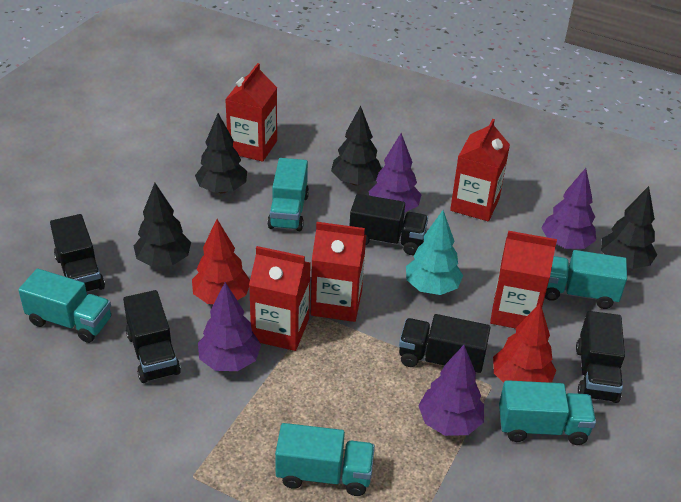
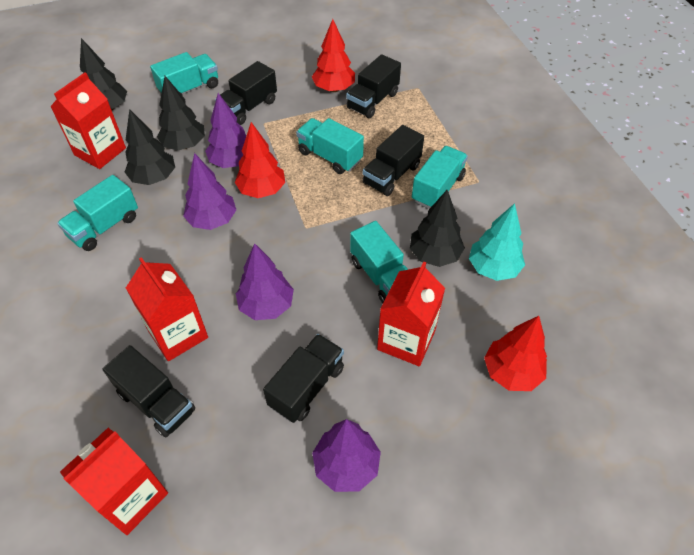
red carton: [225,63,277,162] [249,246,311,351] [311,222,366,322] [450,119,510,222] [490,231,557,329] = 5 -> [50,72,126,169] [60,428,168,535] [126,257,208,361] [377,262,445,366] = 4
red tree: [192,219,250,304] [493,303,557,383] = 2 -> [235,122,285,198] [312,19,355,92] [484,316,547,391] = 3

